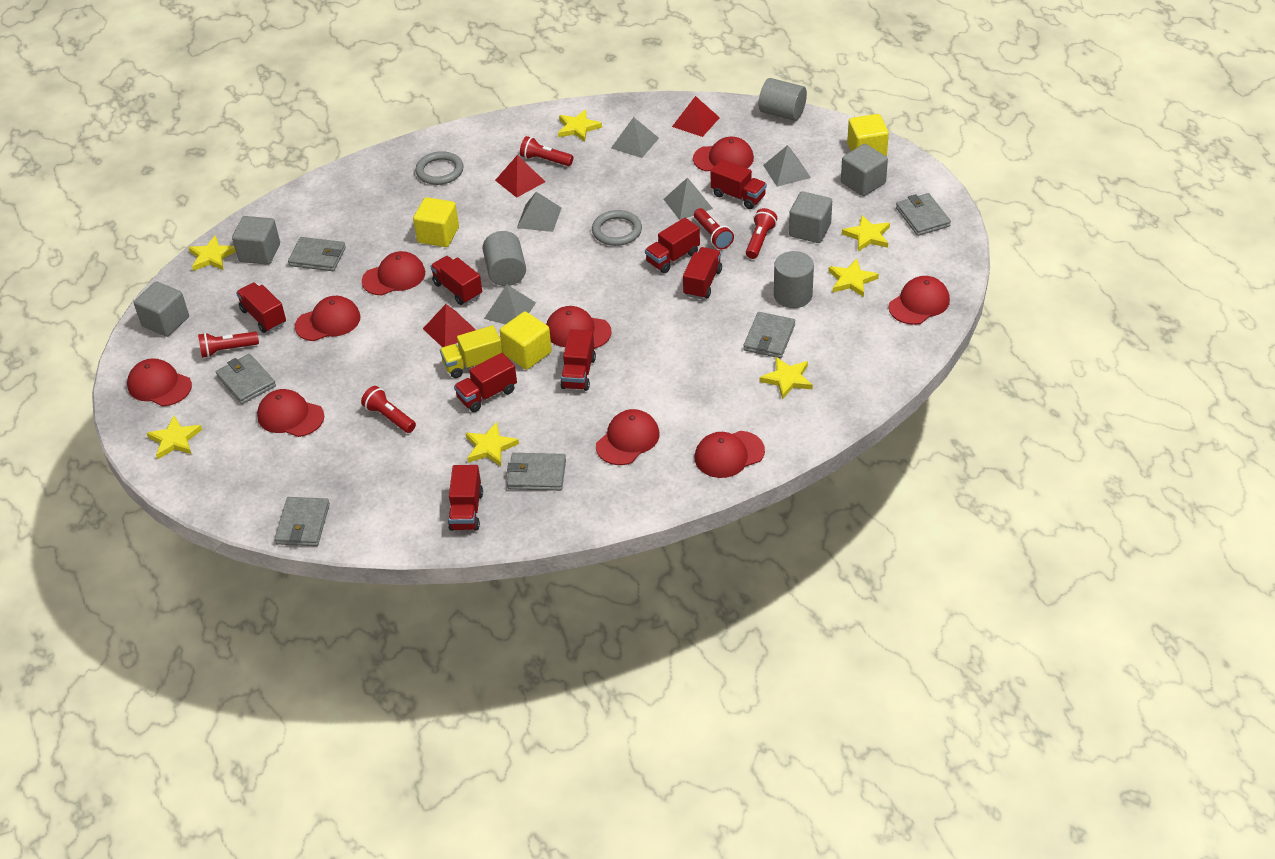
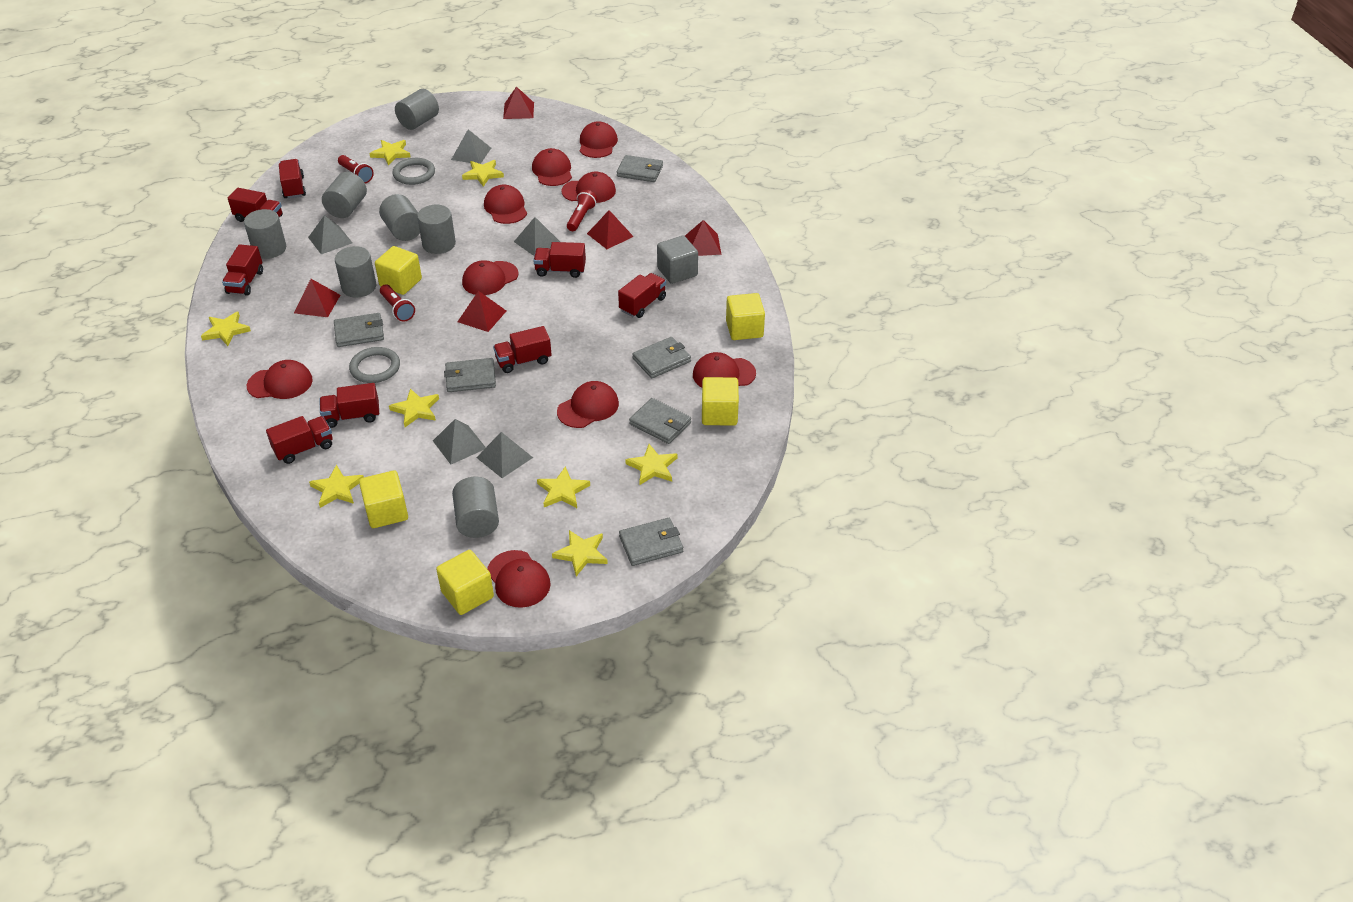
grey cube: [134,282,189,337] [232,216,280,265] [789,191,832,243] [841,144,888,196] = 4 -> [657,236,698,284] = 1
grey cylinder: [482,231,526,286] [759,78,807,121] [774,251,814,308] = 3 -> [244,209,286,259] [322,172,367,218] [335,246,376,298] [379,194,420,241] [395,89,439,130] [417,205,456,254] [452,477,499,538] = 7
red flashlight: [198,332,259,358] [361,386,416,433] [520,136,573,166] [694,208,734,249] [746,208,777,259] = 5 -> [338,155,374,183] [380,284,415,322] [567,190,597,231] = 3
red pyramid: [423,304,476,347] [495,155,545,198] [672,96,720,137] = 3 -> [294,279,340,317] [457,291,506,332] [503,86,534,119] [587,210,634,249] [685,220,721,256] = 5
yellow cube: [413,197,459,247] [500,311,552,370] [847,114,889,156] = 3 -> [359,470,408,528] [375,246,422,295] [436,550,494,615] [702,377,739,426] [726,293,765,340] = 5
yellow star: [147,416,202,459] [188,235,236,271] [466,422,519,466] [558,110,602,142] [760,357,813,399] [828,259,879,297] [842,215,890,252] = 7 -> [201,311,251,346] [309,465,364,508] [369,140,410,166] [389,388,439,427] [462,160,504,187] [537,466,590,508] [552,530,608,576] [625,444,677,485] = 8
yellow truck: [440,325,503,378] = 1 -> none = 0

